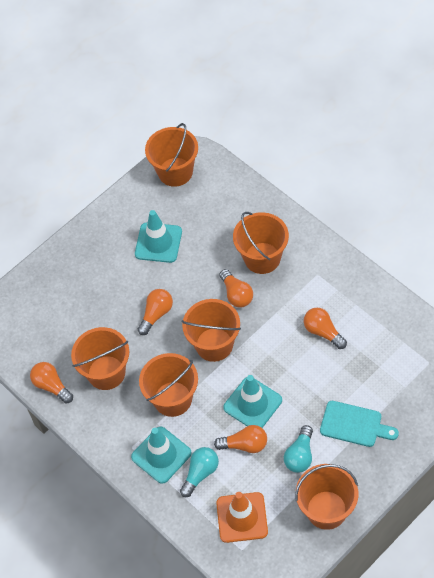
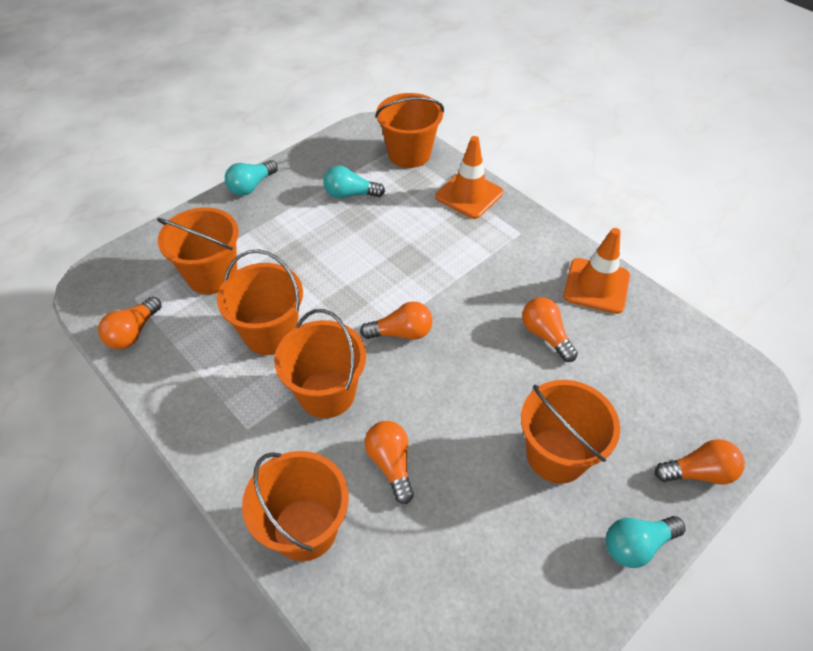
orange traffic cone: [216,492,268,543] = 1 -> [435,136,503,219] [563,228,630,314] = 2
turquoise cutting board: [320,401,399,447] = 1 -> none = 0
turquoise light bulb: [180,447,219,497] [284,425,313,473] = 2 -> [225,160,278,196] [323,165,385,198] [606,516,686,568] = 3
turquoise traffic cone: [131,427,192,484] [135,210,182,263] [223,375,282,428] = 3 -> none = 0

